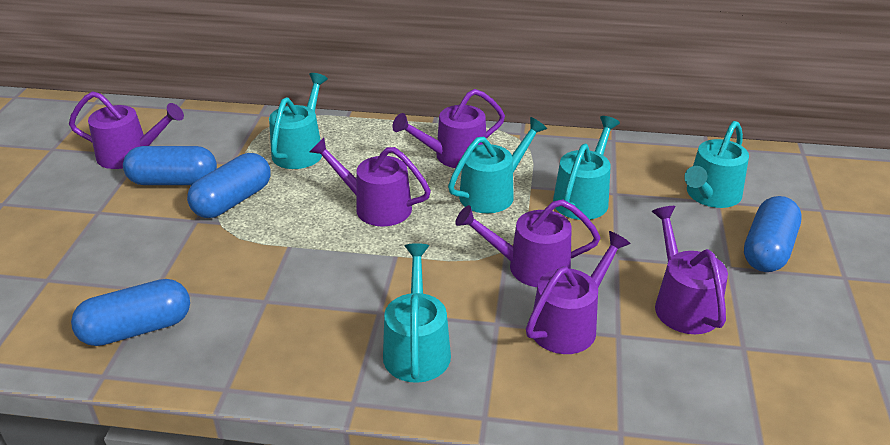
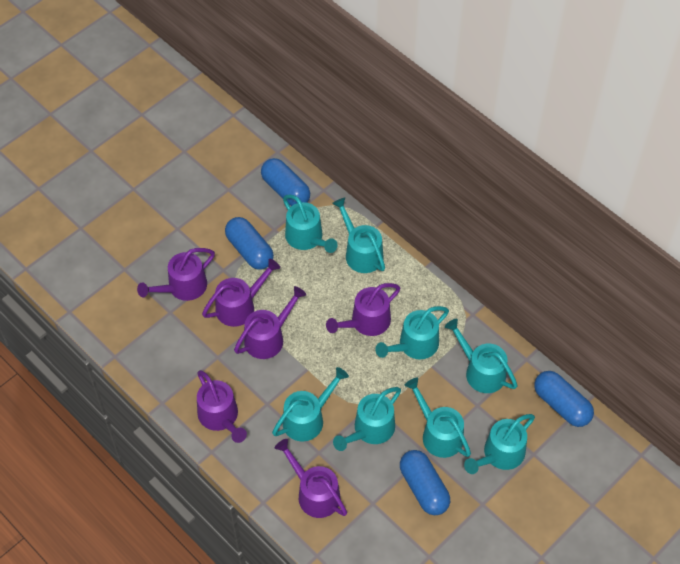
turquoise watering can: [269,73,328,169] [383,243,451,383] [448,117,547,213] [553,116,620,220] [684,121,749,208] = 5 -> [272,367,349,442] [283,194,338,253] [332,197,385,273] [333,387,401,451] [375,306,449,359] [404,378,471,458] [445,319,518,393] [464,414,535,474] = 8

